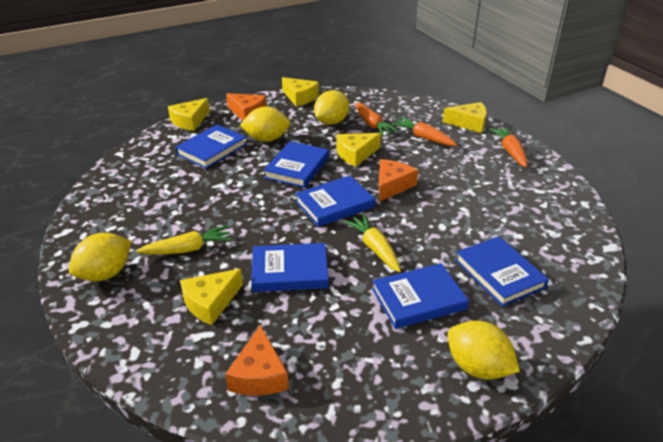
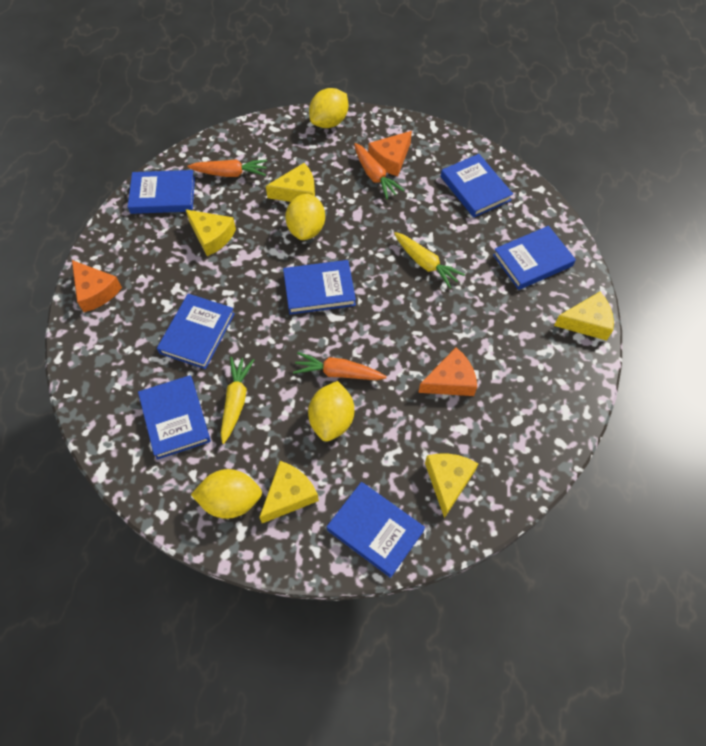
blue book: [175,125,247,169] [251,243,329,292] [263,141,329,188] [295,176,375,227] [372,263,469,329] [455,236,549,307] = 6 -> [128,170,195,214] [138,375,211,460] [157,294,235,369] [283,260,356,314] [327,482,425,578] [441,154,513,218] [493,226,576,290] = 7

